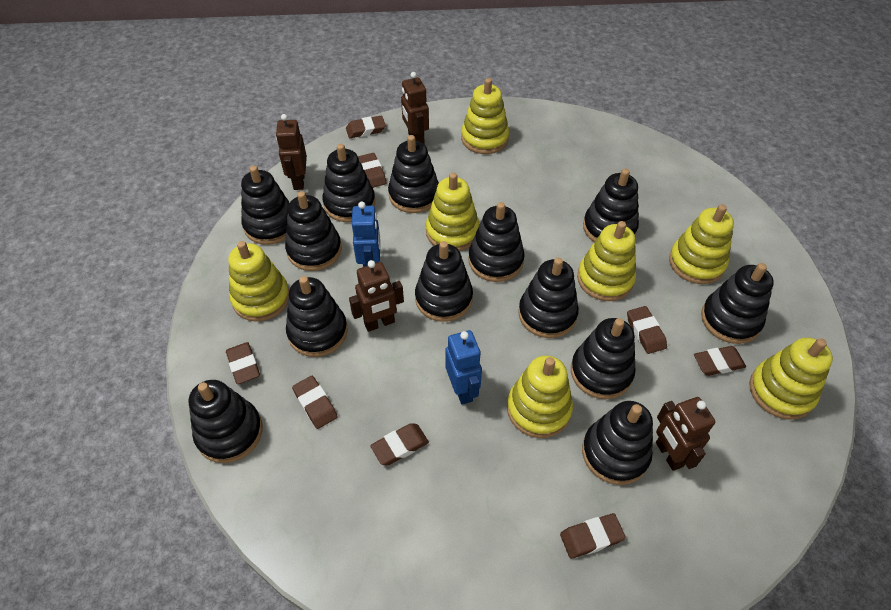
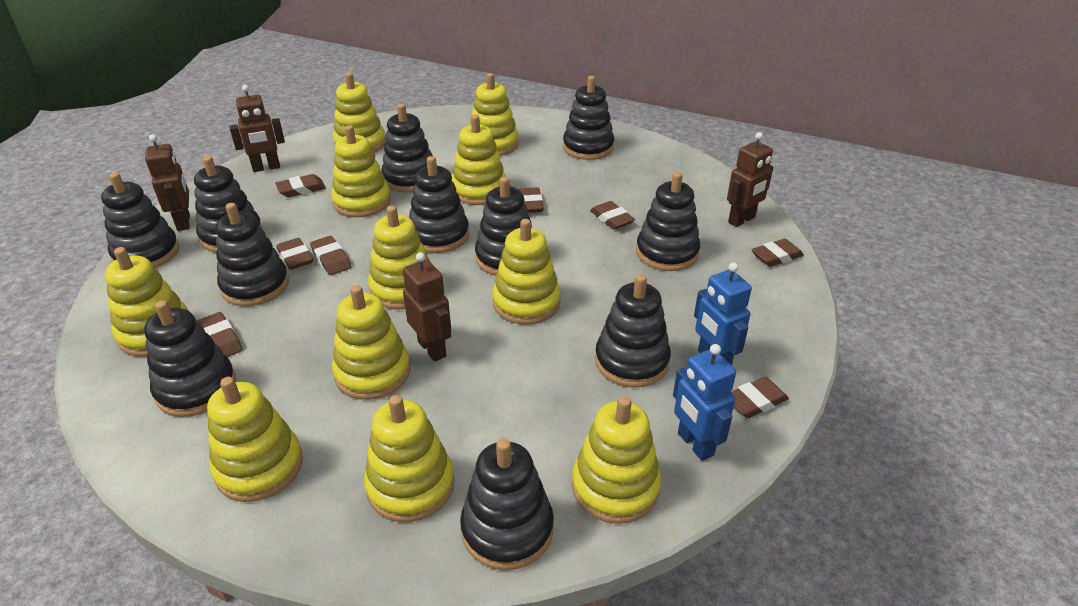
black stacking toy: [189,380,262,463] [241,166,289,245] [285,191,342,271] [286,276,348,357] [322,144,375,222] [388,135,439,213] [415,241,473,322] [468,202,525,282] [518,257,579,338] [571,318,636,399] [582,401,653,485] [583,169,639,242] [701,263,774,344] = 13 -> [101,173,179,268] [144,300,236,417] [194,156,263,253] [216,203,289,306] [382,104,433,192] [409,156,469,253] [460,439,554,570] [475,177,532,276] [563,76,614,160] [595,274,671,388] [636,172,700,271] = 11
yellow stacking toy: [228,241,289,322] [426,173,480,251] [461,78,509,154] [507,356,573,438] [577,221,636,301] [669,204,734,284] [749,337,833,420] = 7 -> [105,247,189,357] [207,377,303,502] [331,125,391,217] [332,285,411,400] [333,73,386,153] [364,395,455,522] [368,205,430,310] [452,115,506,205] [470,73,519,156] [492,219,561,325] [572,396,661,524] = 11

